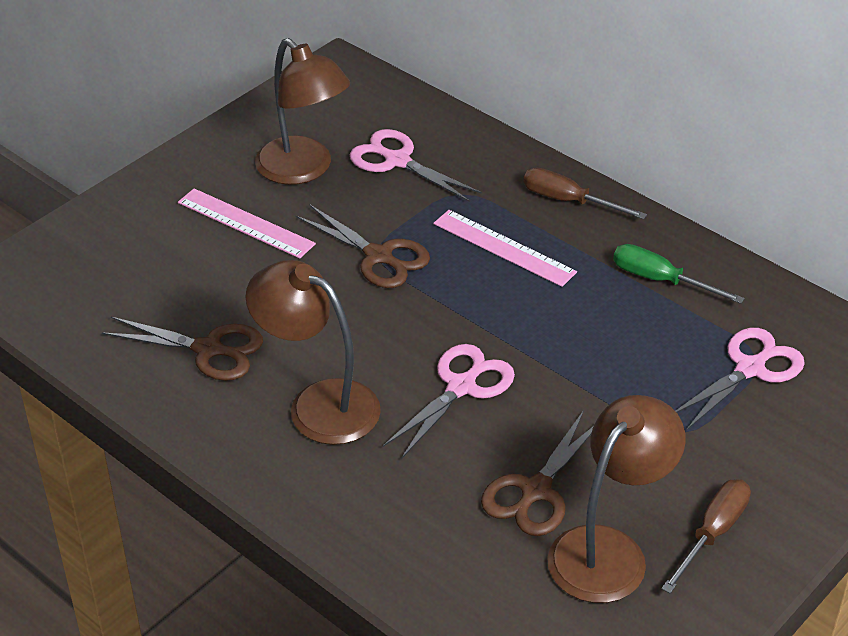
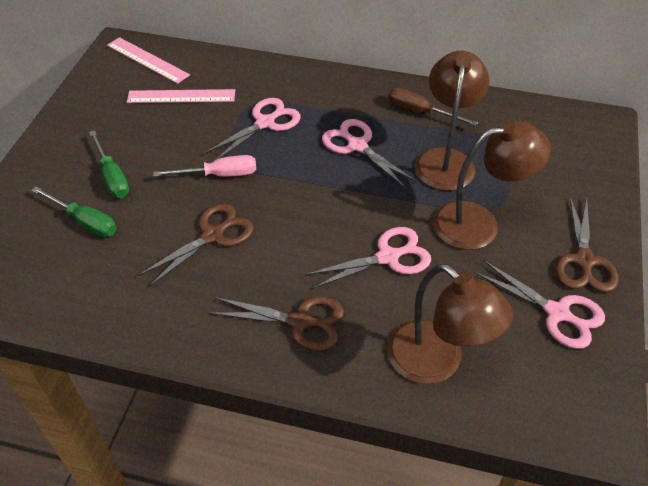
brown screwdriver: [524,167,647,219] [662,479,751,593] = 2 -> [388,88,478,126] = 1
green screwdriver: [613,244,745,304] = 1 -> [32,187,117,237] [89,130,129,198] = 2
pink scissors: [349,129,482,202] [383,344,515,459] [675,328,805,430] = 3 -> [204,98,301,160] [305,227,431,289] [322,119,417,189] [474,260,605,349] = 4
pink screwdriver: none = 0 -> [153,155,256,177] = 1

